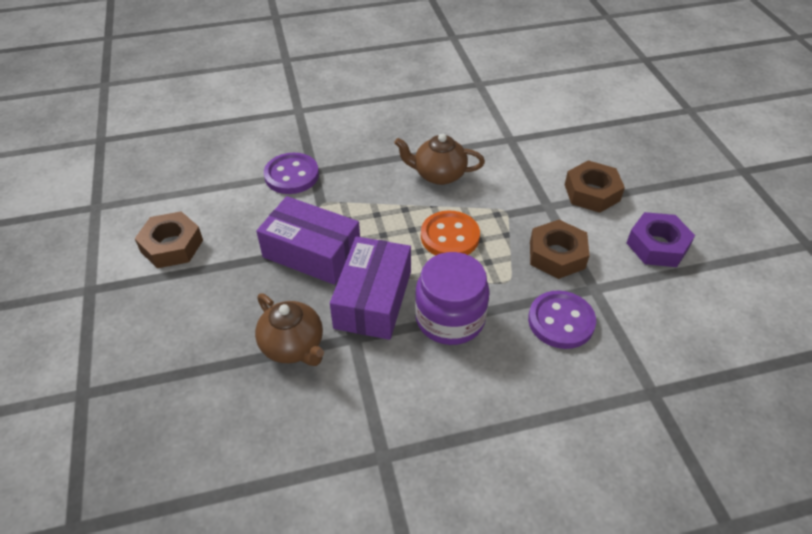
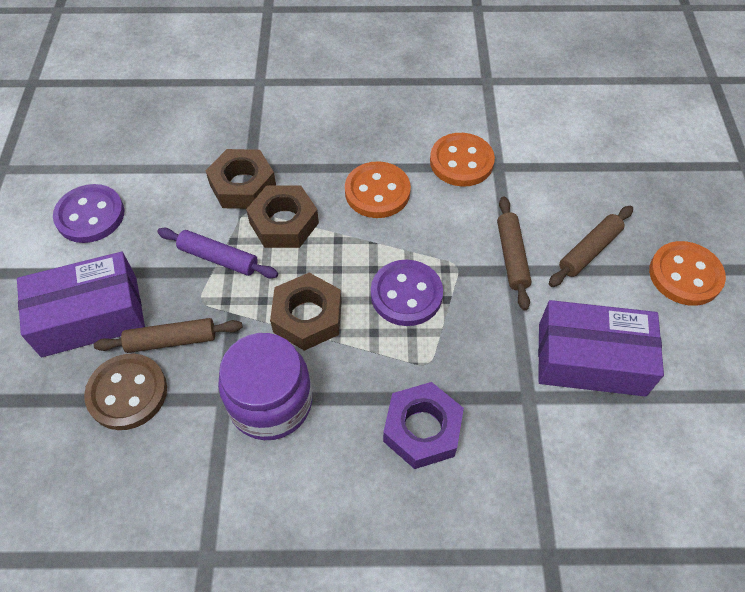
brown button: none = 0 -> [84,354,167,430] = 1
brown rolling pin: none = 0 -> [94,318,242,353] [497,196,531,310] [549,206,633,287] = 3
brown teapot: [255,294,324,366] [394,133,485,185] = 2 -> none = 0
orange button: [421,211,480,255] = 1 -> [345,161,411,218] [430,133,495,187] [649,241,726,306] = 3
purple rolling pin: none = 0 -> [157,228,278,278] = 1

